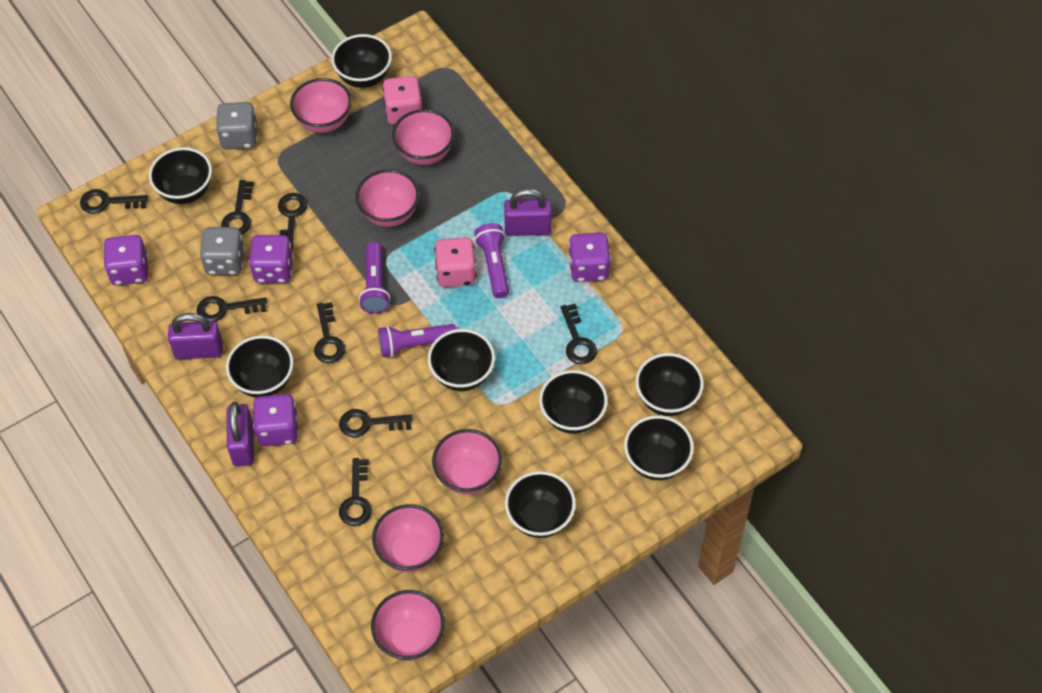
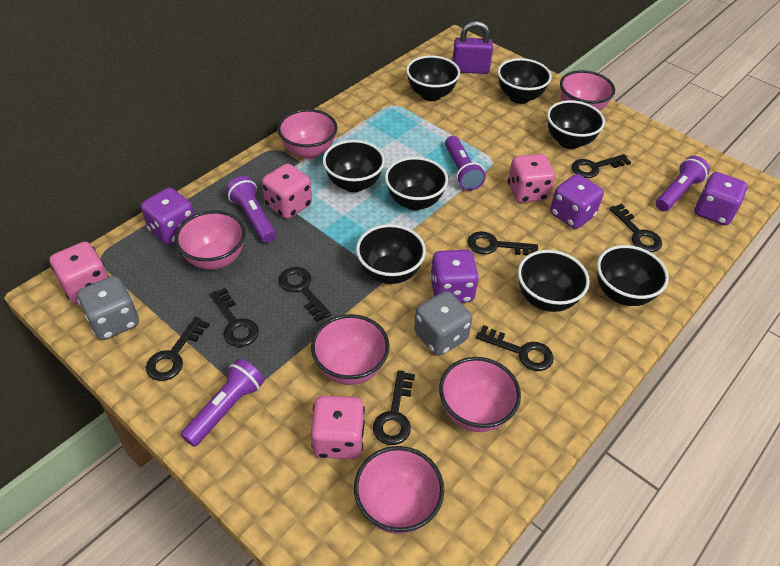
pink dice: [382,76,422,125] [434,237,477,287] = 2 -> [49,242,109,304] [262,163,312,219] [311,395,365,459] [508,154,555,203] = 4
purple flashlight: [359,242,390,314] [378,324,456,357] [474,223,509,298] = 3 -> [181,358,265,447] [226,176,276,243] [445,136,486,191] [656,156,710,211] = 4
purple padlock: [168,313,223,359] [227,402,254,467] [504,188,552,236] = 3 -> [452,21,493,74] = 1

